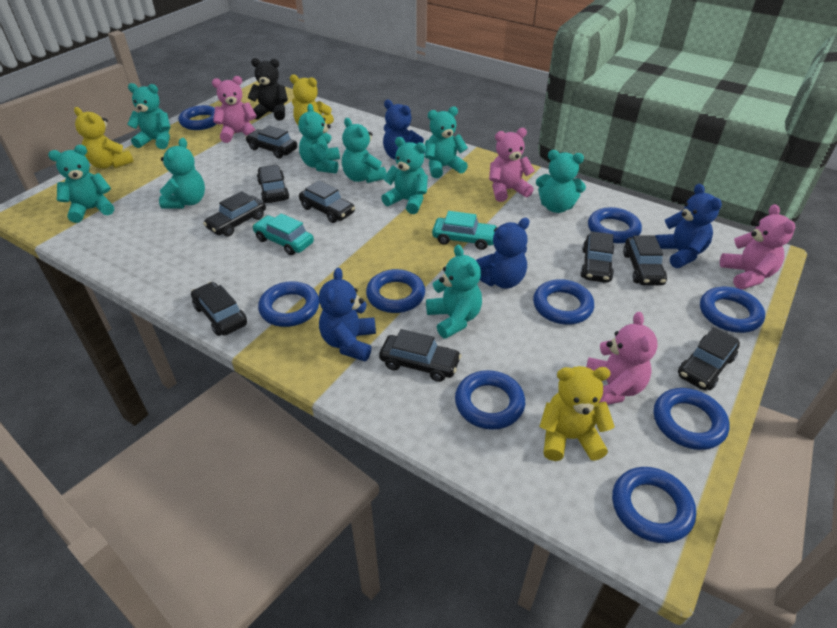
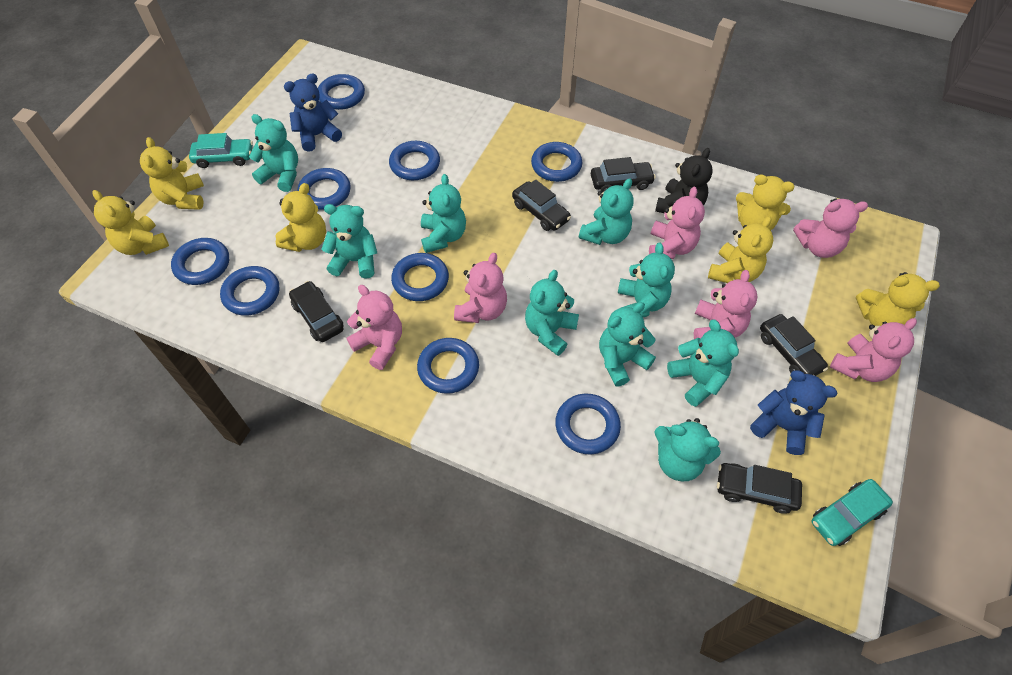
black car: [191,282,247,336] [203,191,266,236] [245,125,297,158] [257,165,289,203] [299,180,355,223] [379,329,462,382] [580,231,614,283] [623,236,667,285] [678,327,740,390] = 9 -> [289,281,344,342] [512,179,571,231] [591,157,656,192] [717,463,802,514] [760,314,828,376] = 5
blue teddy bear: [319,268,376,361] [383,100,425,160] [476,218,530,289] [655,184,722,268] = 4 -> [284,73,342,152] [750,370,837,455] = 2
pink teddy bear: [212,76,257,143] [489,128,535,202] [586,312,658,405] [720,204,795,290] = 4 -> [346,285,402,370] [454,252,507,323] [649,187,705,259] [694,270,758,339] [793,199,868,258] [830,318,917,382] = 6
yellow teddy bear: [74,107,134,169] [290,74,334,125] [539,366,615,461] = 3 -> [92,190,169,255] [140,137,204,210] [275,183,326,252] [708,216,773,283] [736,174,794,230] [856,272,940,326] = 6

